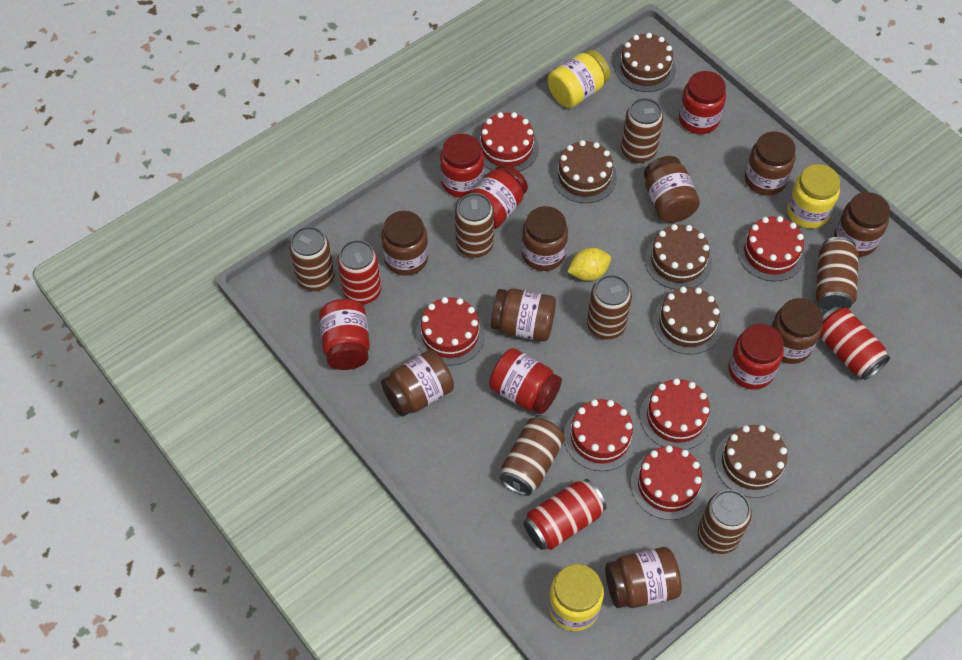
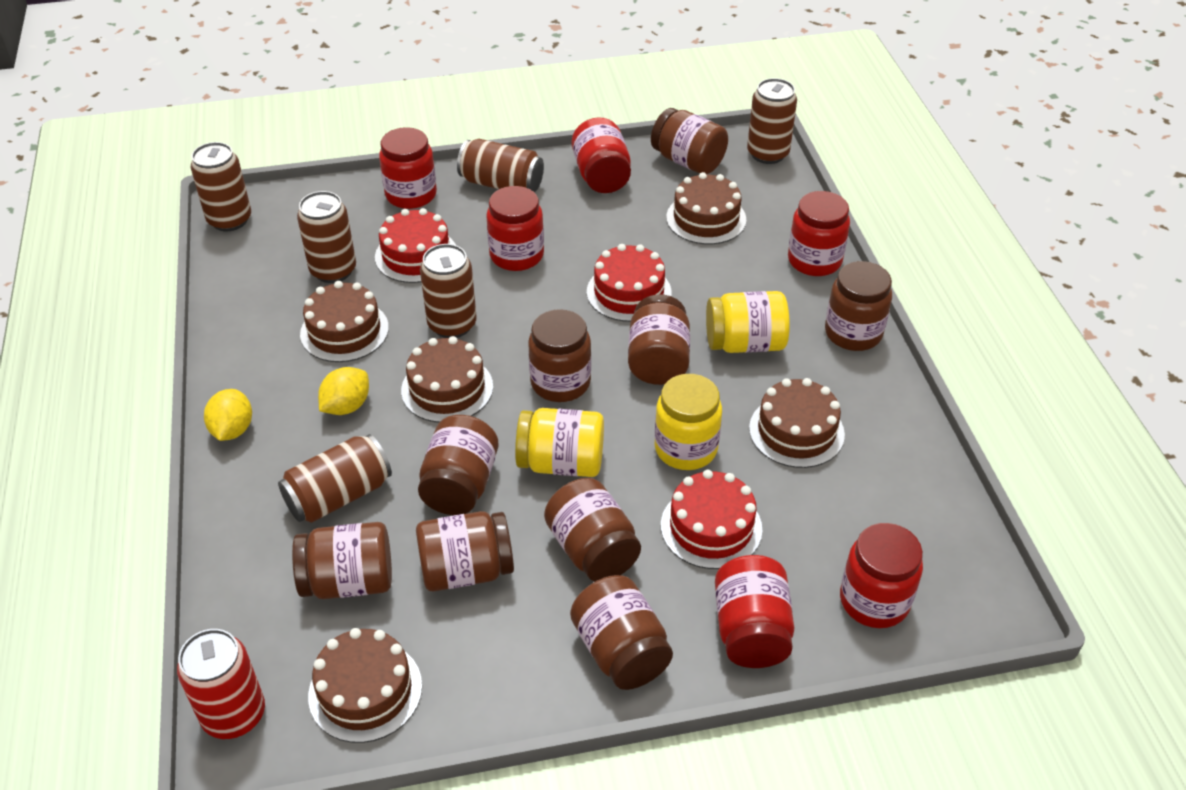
brown can: [289,226,335,291] [455,193,494,258] [500,415,565,496] [587,275,632,339] [621,98,663,163] [698,490,752,554] [816,237,859,311] = 7 -> [191,142,251,231] [278,434,392,523] [297,191,356,283] [420,244,477,338] [457,139,544,192] [747,78,797,164] = 6
red cake: [416,297,485,365] [477,112,539,172] [564,399,637,471] [631,445,705,520] [640,378,712,450] [738,216,805,282] = 6 -> [375,208,456,283] [587,244,672,322] [661,470,762,569] = 3
red can: [337,240,381,305] [523,479,606,550] [819,306,890,380] = 3 -> [177,629,265,739] = 1
yellow lemon: [567,248,611,281] = 1 -> [204,389,252,441] [318,367,369,415] = 2

